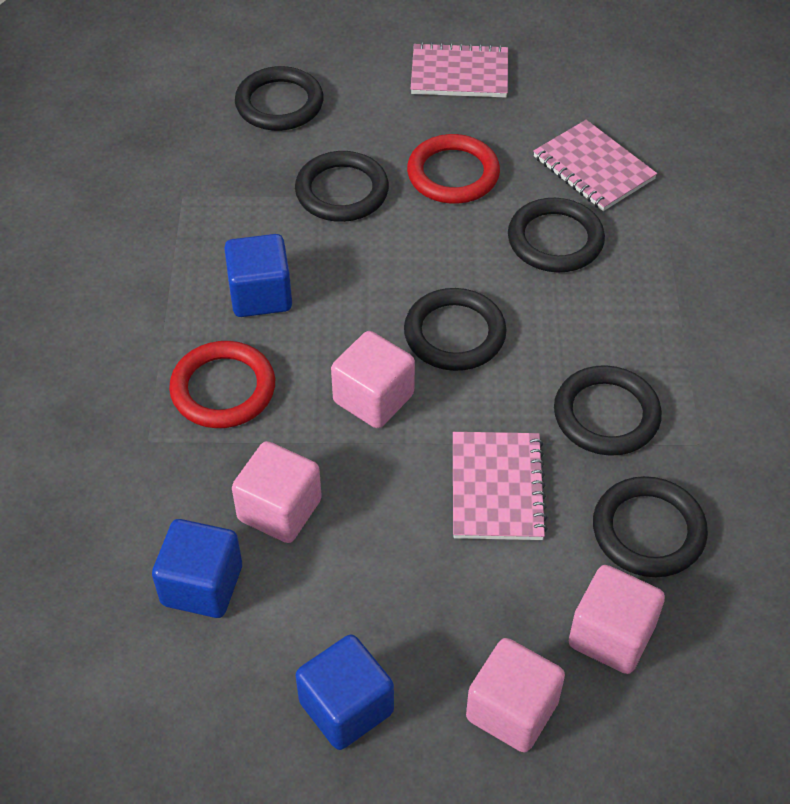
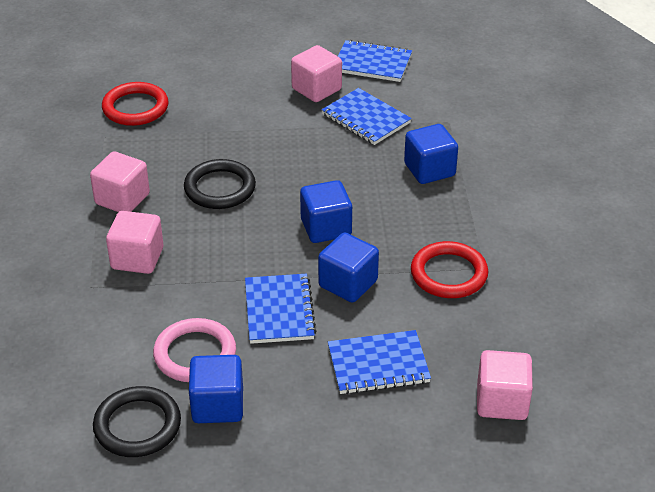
black ring: [235,66,324,131] [295,151,389,222] [404,288,507,371] [508,198,605,272] [554,365,662,456] [593,476,708,577] = 6 -> [93,386,181,457] [184,159,256,209] = 2
blue cube: [152,519,242,618] [224,234,292,317] [295,634,394,750] = 3 -> [189,355,243,423] [300,180,352,243] [318,232,379,303] [404,124,458,184] = 4
blue notebook: none = 0 -> [245,273,316,344] [322,88,412,145] [328,330,431,394] [338,40,412,82] = 4
pink notebook: [411,42,508,97] [453,432,548,540] [533,120,657,211] = 3 -> none = 0
pink ring: none = 0 -> [153,318,236,382] = 1

